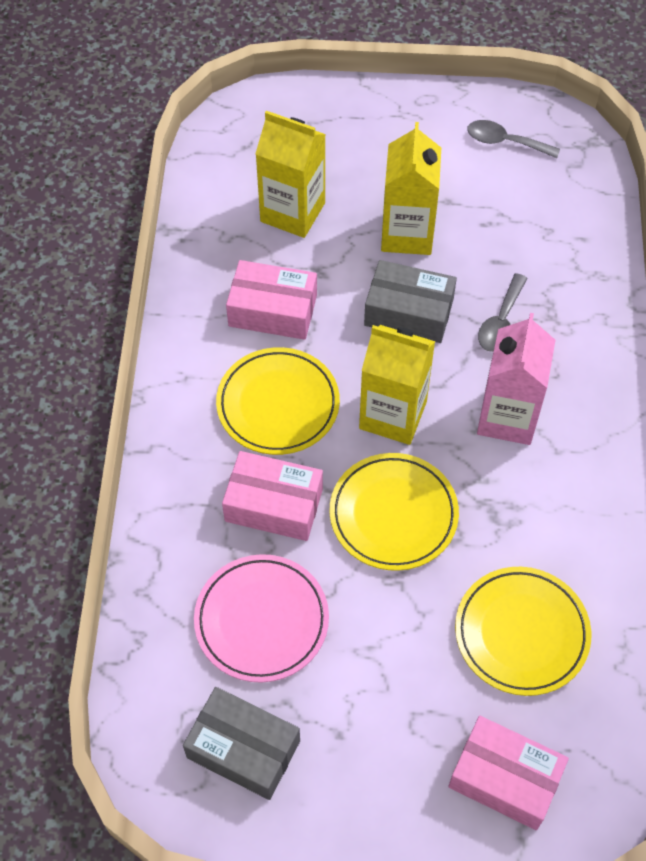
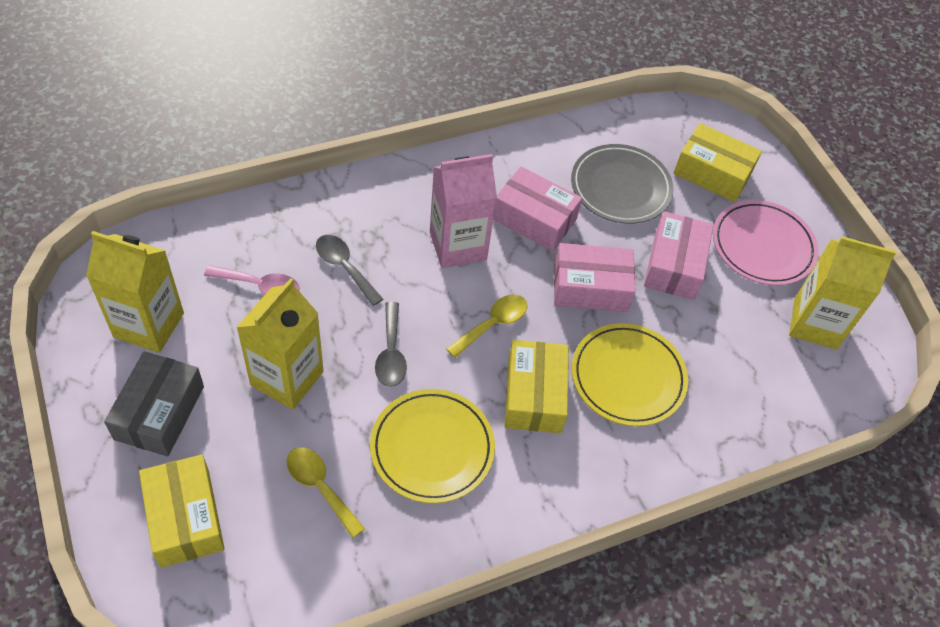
grey box: [183,687,300,800] [364,260,457,343] = 2 -> [104,351,204,457] = 1
grey plate: none = 0 -> [571,144,673,224] = 1
pink spoon: none = 0 -> [204,265,300,294] = 1
yellow box: none = 0 -> [139,455,225,568] [505,340,569,433] [674,123,762,202] = 3
yellow plate: [216,347,340,455] [329,453,459,571] [455,567,591,696] = 3 -> [370,389,495,503] [572,323,688,426] = 2
yellow spoon: none = 0 -> [287,447,365,538] [446,294,527,358] = 2

